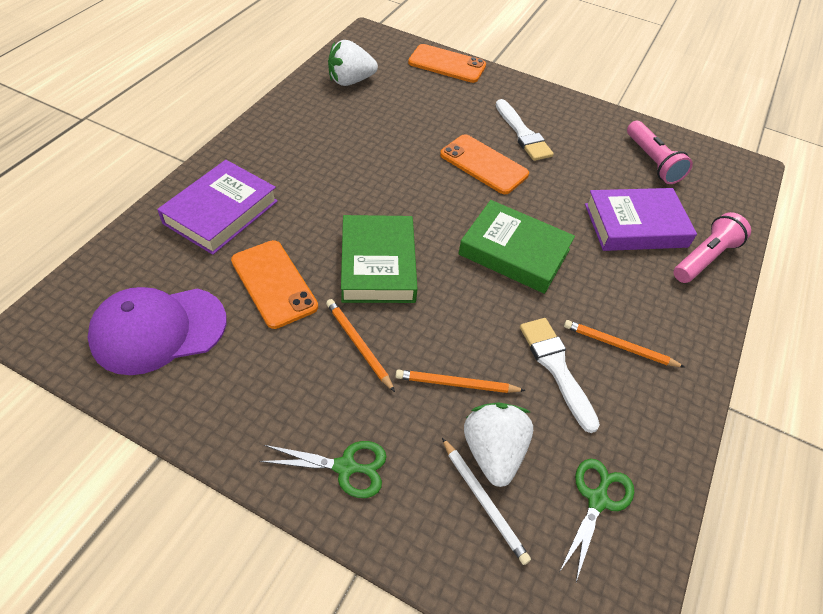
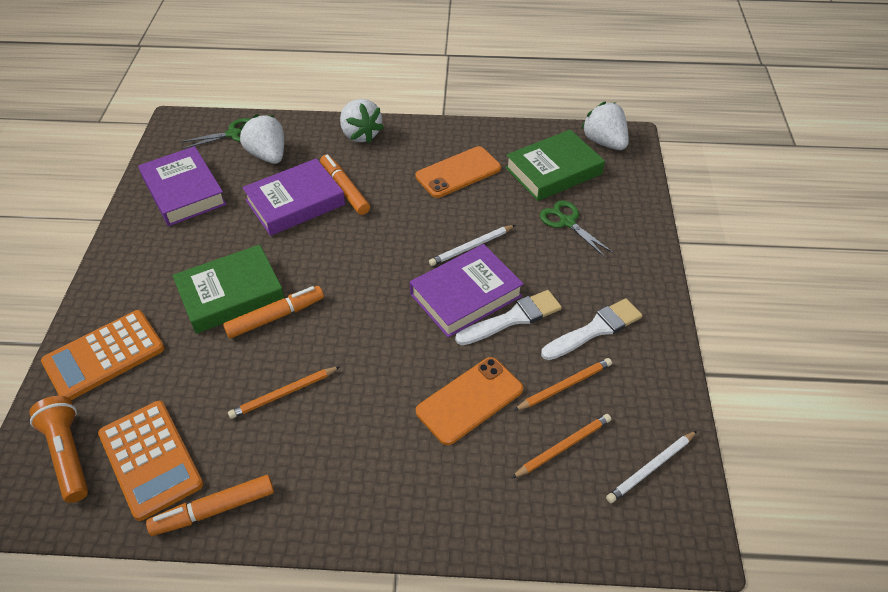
orange calculator: none = 0 -> [41,310,165,400] [98,401,203,521] = 2
orange flashlight: none = 0 -> [29,396,88,503] = 1
orange marker: none = 0 -> [146,475,274,536] [223,286,324,339] [320,154,370,215] = 3
orange phone: [231,240,318,329] [408,44,486,83] [440,134,529,194] = 3 -> [416,146,501,198] [416,357,523,445] = 2
pink flashlight: [627,121,693,184] [674,212,751,283] = 2 -> none = 0
purple book: [157,160,278,255] [585,188,697,251] = 2 -> [138,146,227,226] [242,158,345,236] [410,244,524,337] = 3
purple cap: [87,287,227,375] = 1 -> none = 0
white pencil: [442,438,531,565] = 1 -> [429,225,515,266] [606,431,697,503] = 2
white strawberry: [328,40,378,86] [464,403,533,487] = 2 -> [239,114,284,164] [340,99,384,143] [581,101,629,150] = 3

